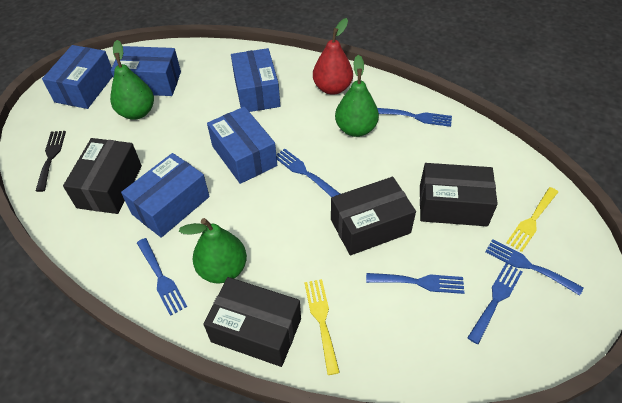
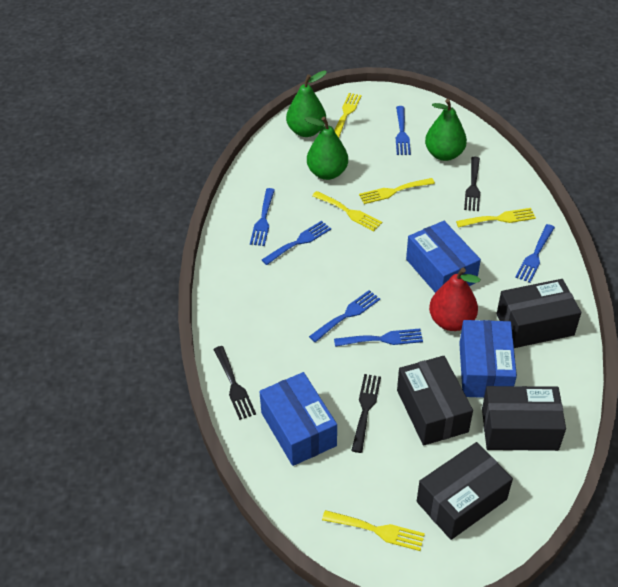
black fork: [36,131,66,192] = 1 -> [213,346,256,420] [351,374,381,453] [464,157,480,211] = 3
blue box: [42,45,113,109] [111,46,181,96] [121,153,210,238] [207,107,277,184] [231,48,280,112] = 5 -> [259,372,337,466] [406,221,481,293] [459,320,517,398] = 3
yellow fork: [304,279,340,375] [506,187,558,252] = 2 -> [312,191,382,231] [322,510,425,551] [334,93,361,138] [359,178,435,204] [456,208,536,227] = 5

